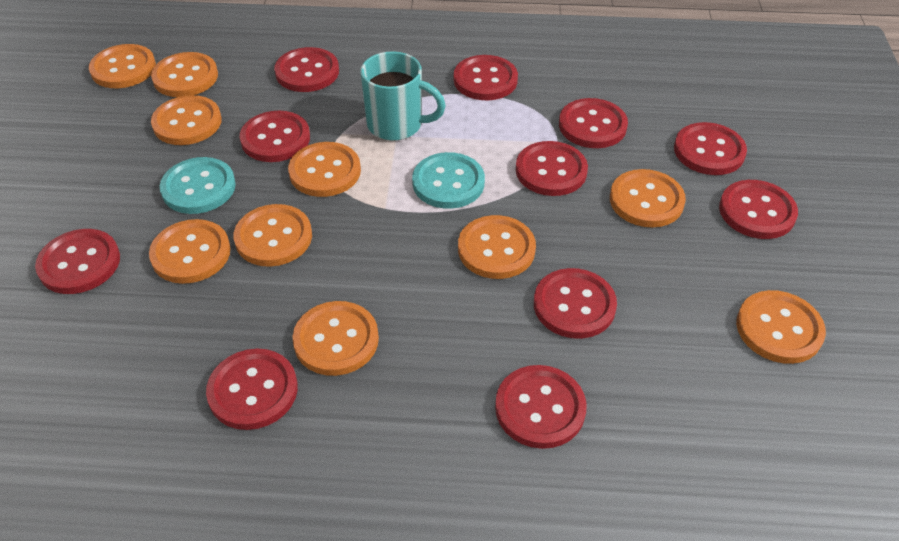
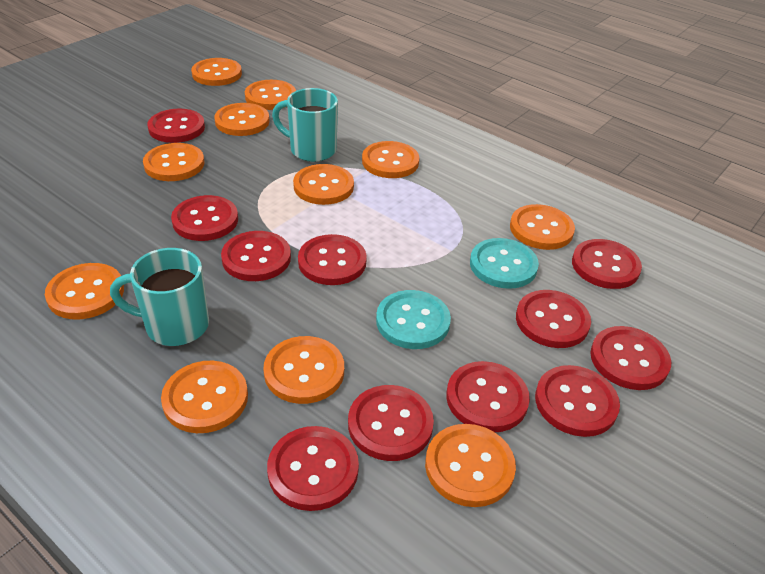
orange button: [89,44,156,88] [149,219,231,284] [151,52,218,97] [151,95,222,145] [234,204,312,267] [288,142,361,197] [292,301,379,376] [458,215,536,279] [610,169,686,228] [736,290,826,364] = 10 -> [45,263,124,319] [143,143,205,181] [161,361,248,433] [191,58,242,86] [214,103,270,136] [245,80,296,110] [263,336,344,404] [293,164,354,205] [362,141,419,178] [425,424,516,507] [510,204,575,250] = 11
turquoise mug: [361,51,446,141] = 1 -> [110,248,209,346] [272,88,338,162] = 2

